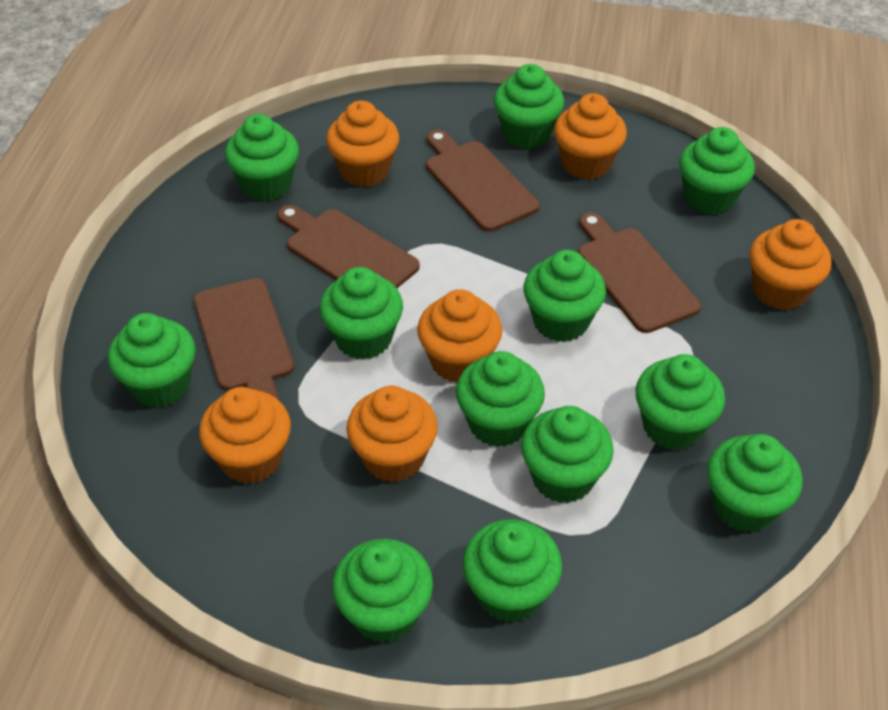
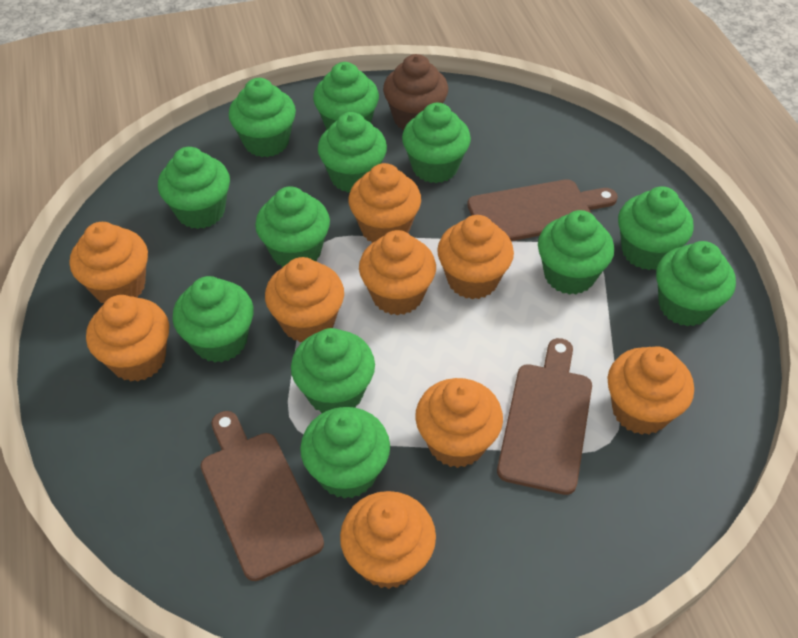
brown cupcake: none = 0 -> [383,54,448,130] = 1
brown cutting board: [194,278,294,401] [277,205,420,288] [426,129,540,232] [578,212,701,333] = 4 -> [201,411,324,581] [467,179,618,241] [497,338,592,495] = 3
orange cupcake: [199,387,291,484] [326,101,399,187] [346,386,438,483] [417,289,502,383] [554,93,627,180] [749,219,832,310] = 6 -> [70,222,148,303] [86,295,169,381] [265,257,344,342] [340,491,436,589] [349,163,421,243] [359,230,436,315] [415,378,503,468] [437,215,514,299] [607,346,694,435] = 9

